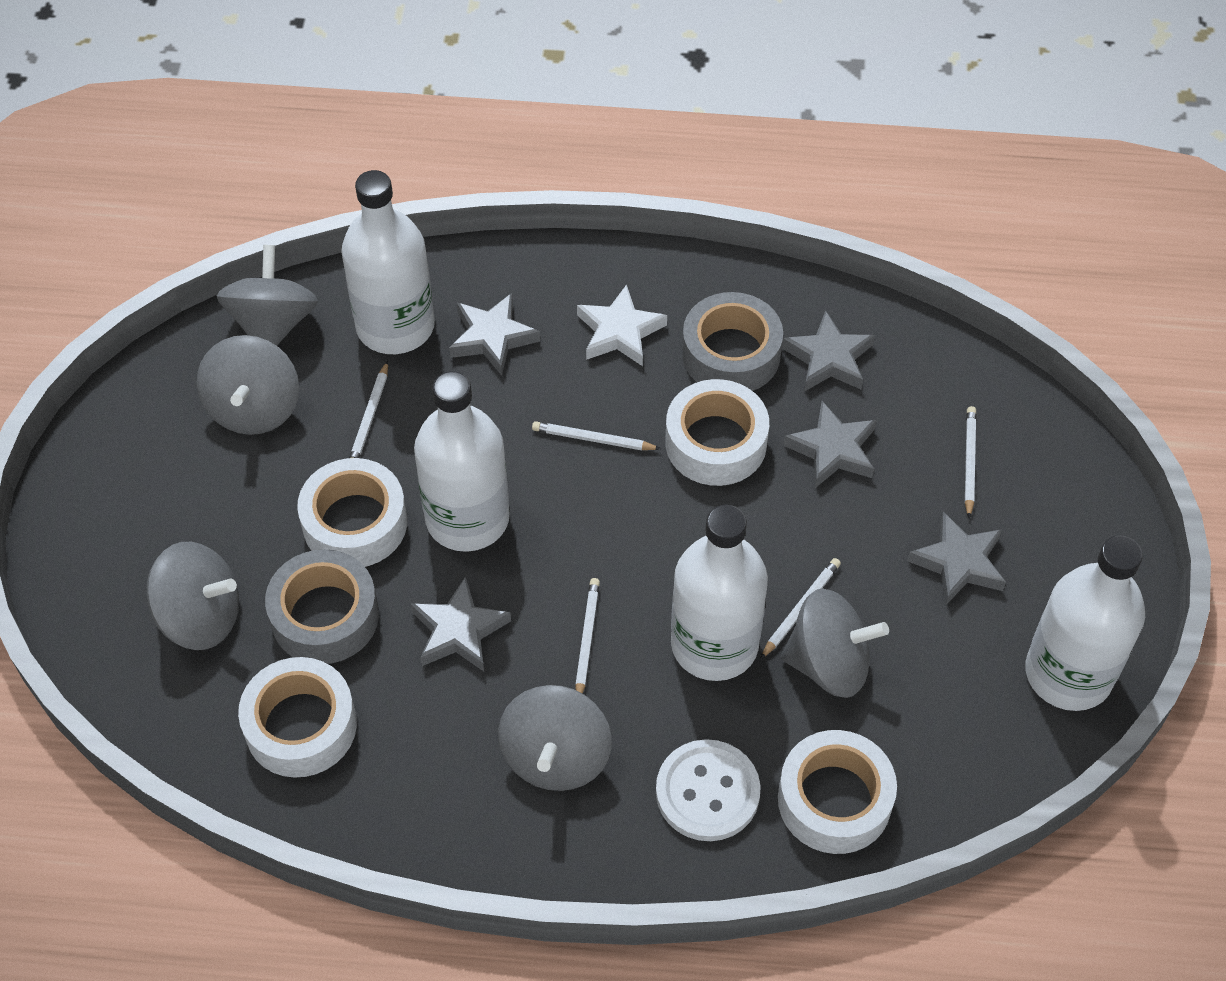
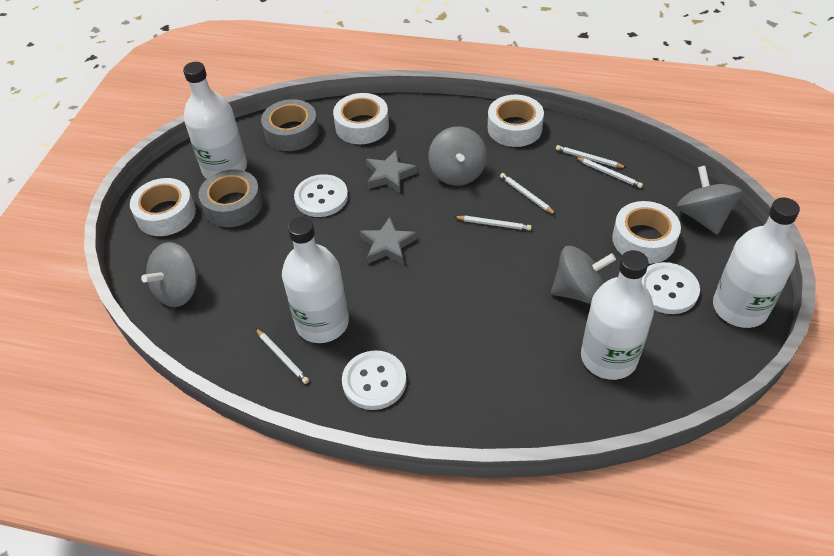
grey spinning top: [146,542,239,650] [197,335,299,435] [217,245,318,346] [498,685,612,791] [781,588,889,698] = 5 -> [141,242,199,307] [428,126,487,186] [551,246,616,304] [677,166,742,235] = 4
grey star: [410,576,511,671] [449,293,540,376] [782,311,875,392] [783,401,876,488] [907,511,1006,606] = 5 -> [360,217,417,265] [366,150,418,193] = 2
white button: [656,739,761,841] = 1 -> [294,174,348,217] [342,350,407,410] [641,262,700,314] = 3
white star: [577,284,667,366] = 1 -> none = 0

